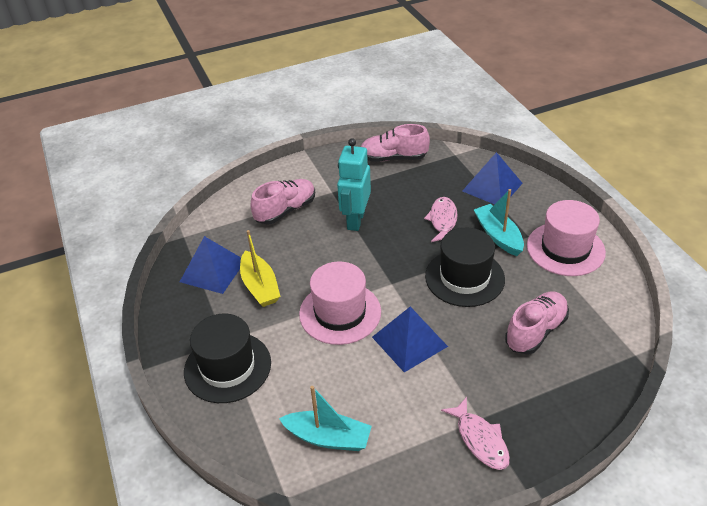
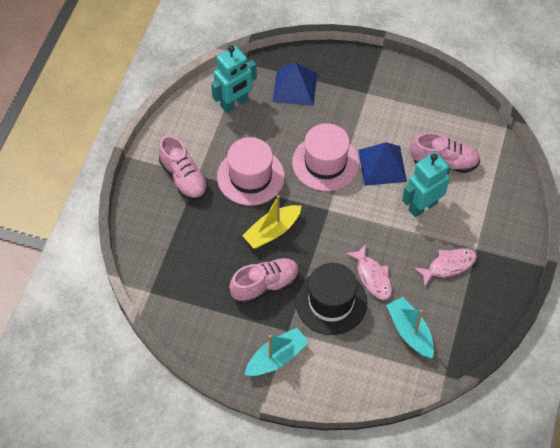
black hat: [184,314,271,403] [425,228,505,307] = 2 -> [295,263,367,335] = 1
blue pyramid: [180,236,241,294] [372,306,448,372] [462,152,523,204] = 3 -> [273,63,317,106] [358,142,407,186] = 2
turquoise robot: [337,138,371,231] = 1 -> [211,45,257,113] [402,152,451,217] = 2

